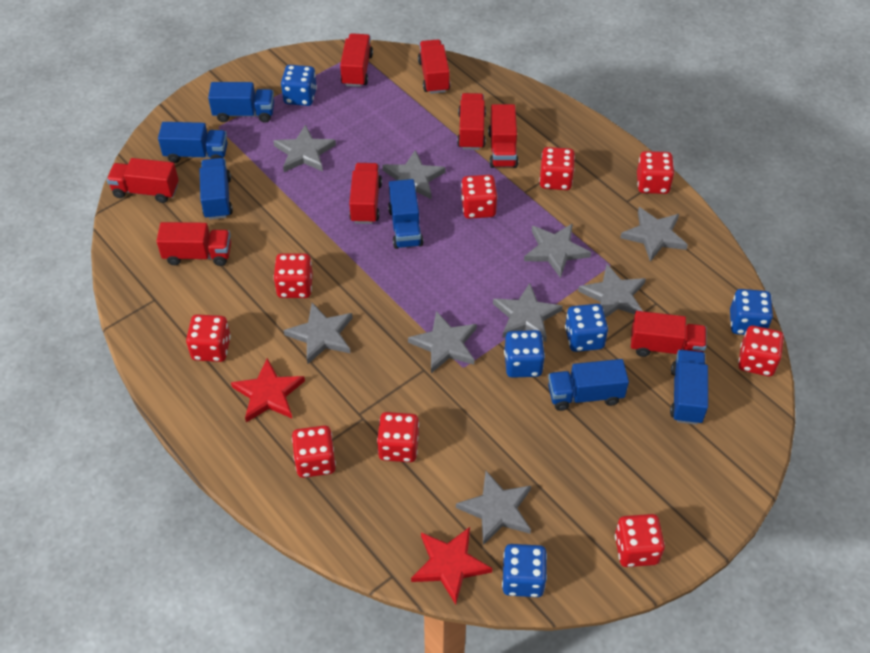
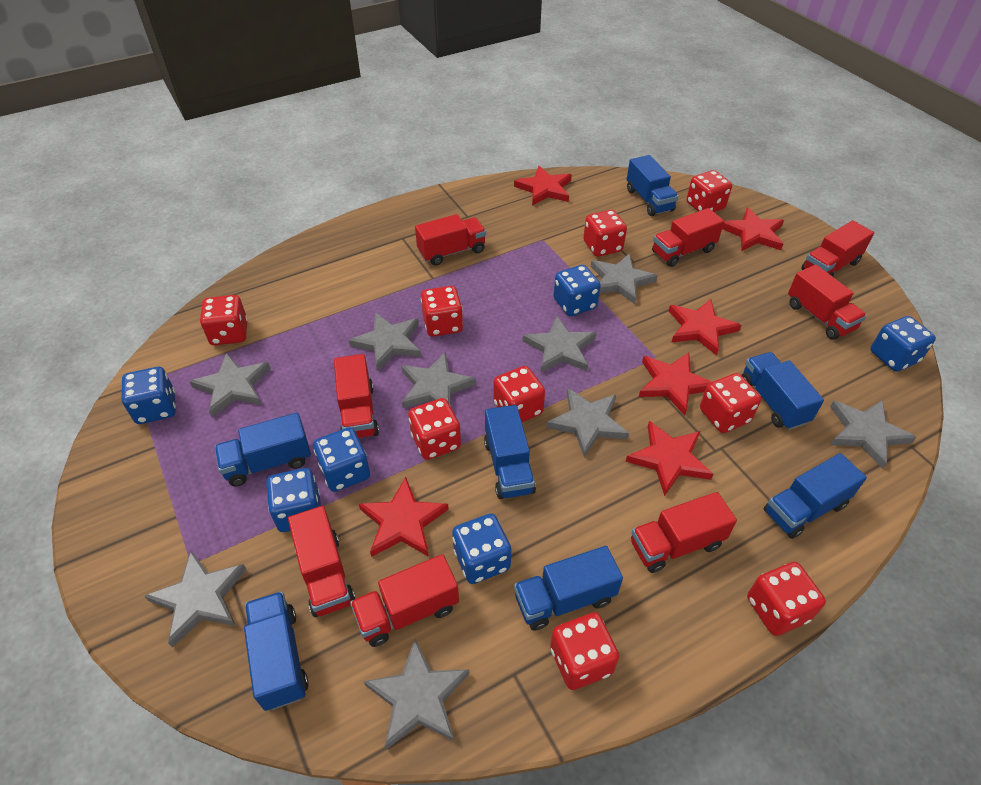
blue dice: [281,65,317,106] [502,544,547,597] [504,330,545,378] [565,304,608,352] [730,289,773,335] = 5 -> [121,367,176,424] [266,468,321,532] [313,427,370,492] [452,514,511,584] [553,265,601,316] [871,316,936,372] = 6
blue truck: [158,122,228,163] [200,158,233,220] [208,82,274,123] [388,179,423,249] [548,359,629,411] [670,350,708,425] = 6 -> [215,413,311,487] [244,591,309,711] [484,405,536,499] [514,546,623,631] [627,155,678,216] [742,352,824,430] [764,453,867,539] = 7
red star: [231,358,305,423] [411,527,492,605] = 2 -> [359,477,449,557] [514,166,572,206] [625,421,713,496] [639,353,712,416] [669,299,741,356] [722,208,784,251] = 6

